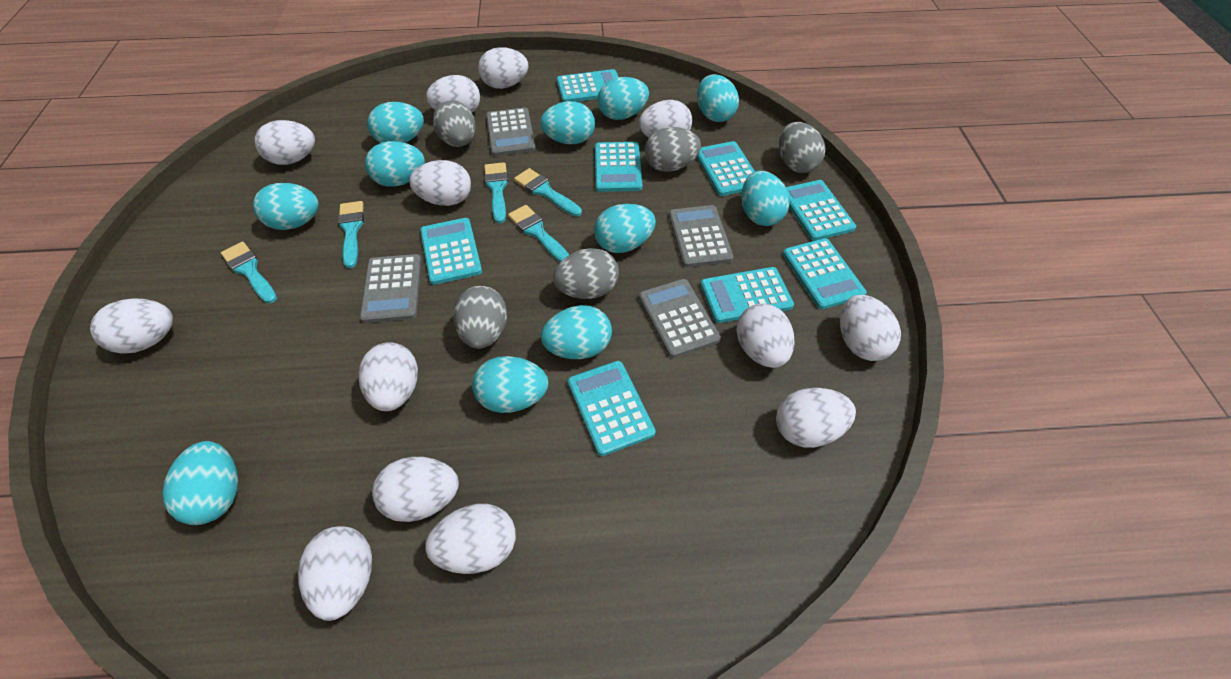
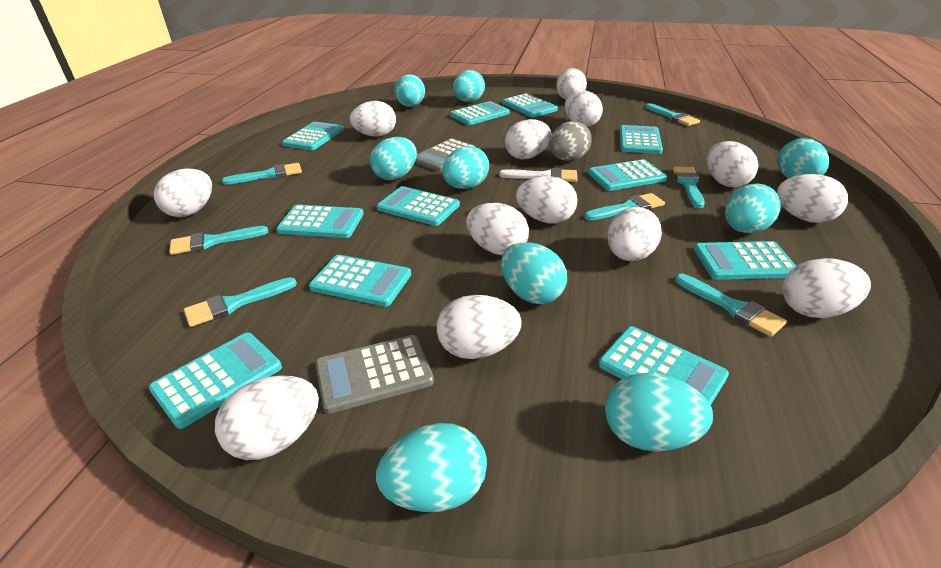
grey calculator: [360,254,422,323] [486,107,536,156] [639,279,721,358] [669,205,733,267] = 4 -> [315,335,434,414] [415,138,479,172] = 2
grey egg: [433,100,476,147] [453,286,507,349] [553,248,619,299] [645,127,701,172] [779,122,825,173] = 5 -> [550,121,592,161] = 1
turquoise brush: [221,242,277,304] [338,201,364,268] [484,162,508,224] [508,205,569,262] [514,168,582,217] = 5 -> [169,226,268,255] [183,277,297,327] [222,163,302,185] [584,193,665,220] [645,103,700,126] [673,166,705,208] [675,274,787,337] = 7
turquoise calculator: [420,218,482,285] [557,69,618,102] [568,361,656,456] [595,142,642,192] [697,141,755,196] [701,267,794,323] [783,238,867,309] [786,180,856,241] = 8 -> [149,333,282,429] [276,205,364,238] [282,122,343,150] [309,255,411,307] [377,186,460,226] [450,101,510,125] [502,93,558,117] [588,159,667,191] [599,326,729,406] [620,125,663,154] [694,241,796,280] = 11
turquoise egg: [162,441,238,525] [253,183,319,230] [365,141,425,187] [367,102,424,143] [472,356,548,413] [540,101,595,144] [541,305,612,359] [594,204,656,253] [597,77,649,120] [697,74,739,122] [741,171,790,226] = 11 -> [370,137,417,180] [376,423,487,512] [394,74,425,107] [442,146,489,189] [453,70,485,102] [501,242,567,304] [605,373,713,451] [725,184,781,233] [778,138,829,178] = 9
white brush: none = 0 -> [499,168,577,182] = 1

